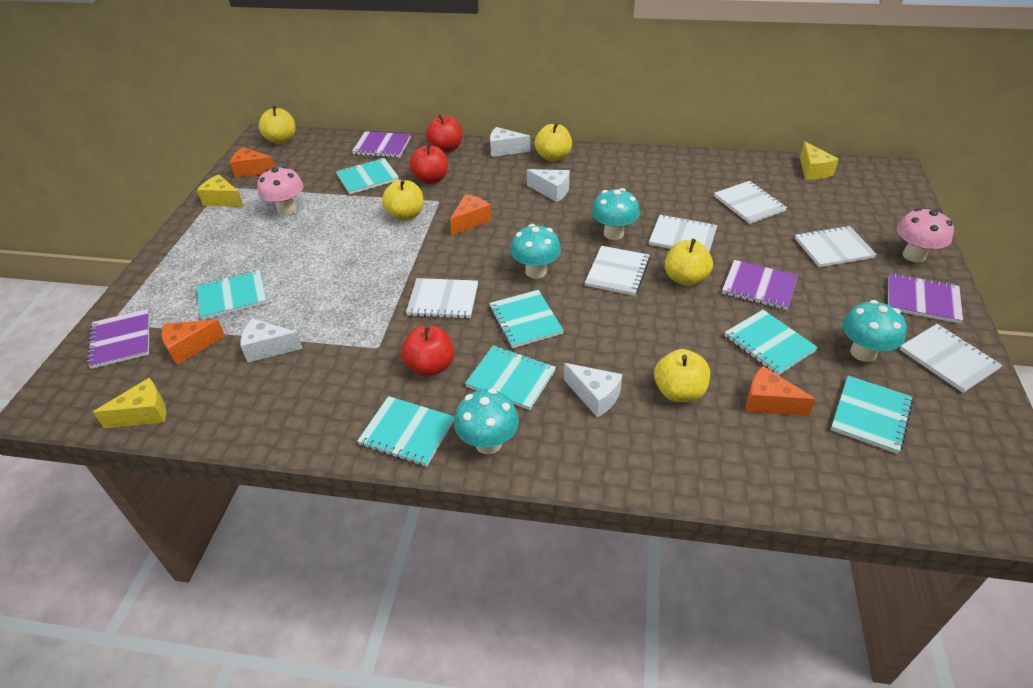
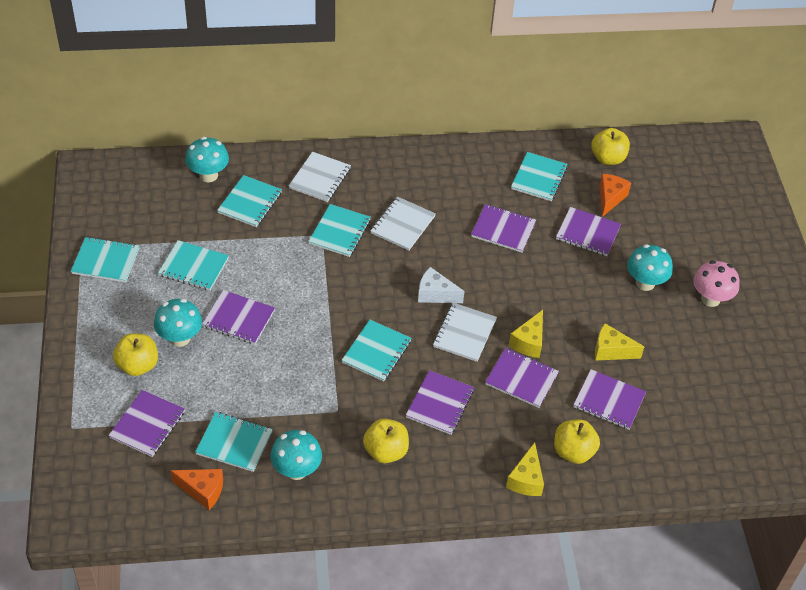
orange cheese: [162,320,225,365] [230,147,275,178] [450,194,491,235] [746,366,816,416] = 4 -> [171,469,223,510] [599,174,631,217] = 2
pink mushroom: [257,166,303,215] [897,208,954,263] = 2 -> [693,260,740,307] = 1
purple notebook: [87,309,150,369] [352,131,411,157] [722,260,798,310] [888,273,963,324] = 4 -> [108,390,185,457] [202,290,275,344] [406,370,474,435] [471,204,536,253] [485,348,559,408] [556,207,621,256] [573,369,646,430] = 7
red apple: [401,326,454,377] [409,143,448,184] [426,114,462,153] = 3 -> none = 0
white cheese: [240,318,303,362] [490,127,530,157] [527,169,570,202] [564,363,622,418] = 4 -> [418,267,465,303] = 1
white notebook: [406,278,478,319] [585,246,650,296] [649,214,717,252] [714,181,787,224] [795,225,877,267] [900,324,1002,393] = 6 -> [289,152,351,202] [371,197,436,251] [433,303,497,362] = 3
yellow apple: [259,105,296,144] [382,179,423,221] [535,122,572,162] [654,349,710,402] [665,239,713,286] = 5 -> [113,333,158,376] [363,418,409,463] [554,419,600,464] [591,128,630,165] = 4

